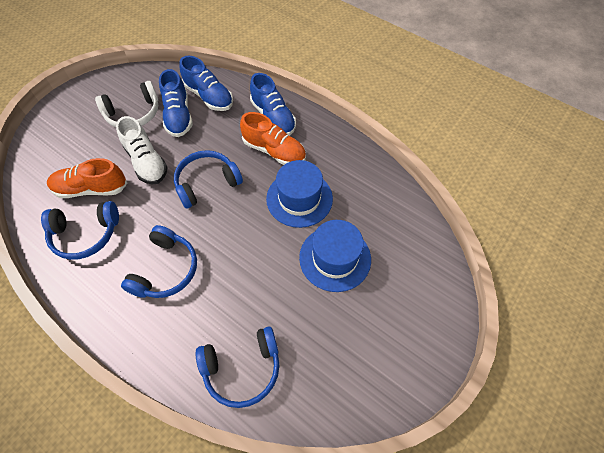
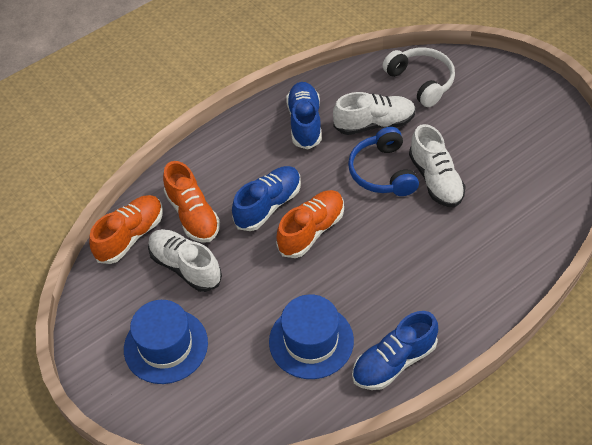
blue headphones: [41,201,119,260] [121,225,197,298] [174,150,243,209] [195,326,279,408] = 4 -> [348,127,419,196] = 1
orange shoe: [47,158,127,198] [240,112,306,165] = 2 -> [89,195,163,264] [163,161,220,243] [276,190,344,258] = 3
white shoe: [116,116,168,184] = 1 -> [148,229,222,292] [333,92,416,135] [409,124,466,207] = 3

